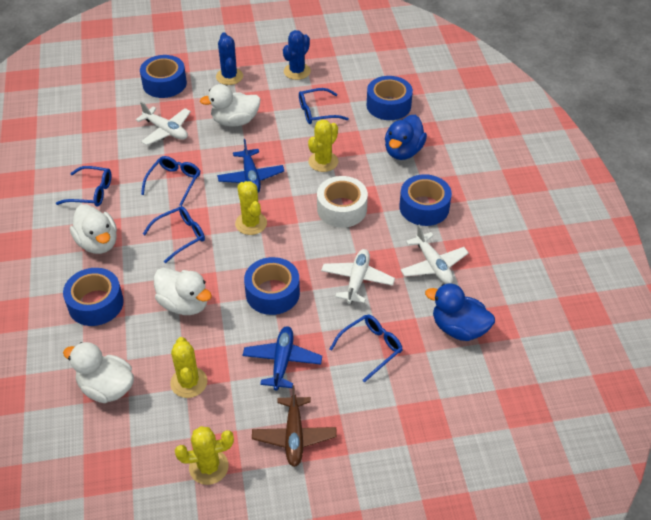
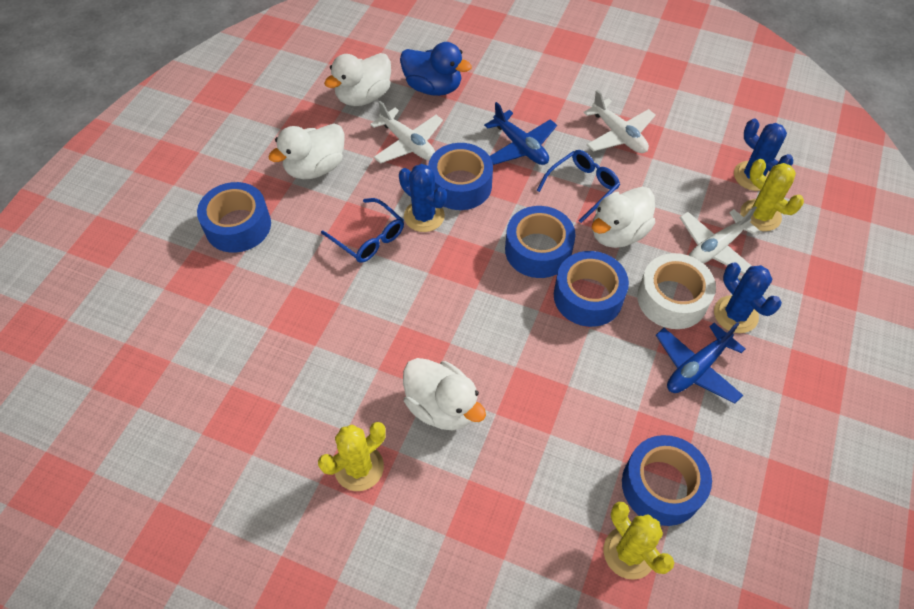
blue cactus: [216,32,243,85] [283,30,311,80] = 2 -> [399,164,447,232] [714,263,782,333] [734,119,793,191] = 3
blue duck: [385,115,427,160] [425,284,495,341] = 2 -> [400,42,472,96] = 1
blue glasses: [56,166,111,207] [141,156,200,206] [143,206,205,263] [299,88,349,124] [330,315,403,383] = 5 -> [321,198,404,263] [537,150,620,223] = 2
brown plane: [252,385,337,467] = 1 -> none = 0
yellow cactus: [170,337,207,398] [175,426,234,485] [235,181,267,235] [308,120,338,172] = 4 -> [318,422,386,491] [604,502,674,580] [740,159,804,231] = 3

